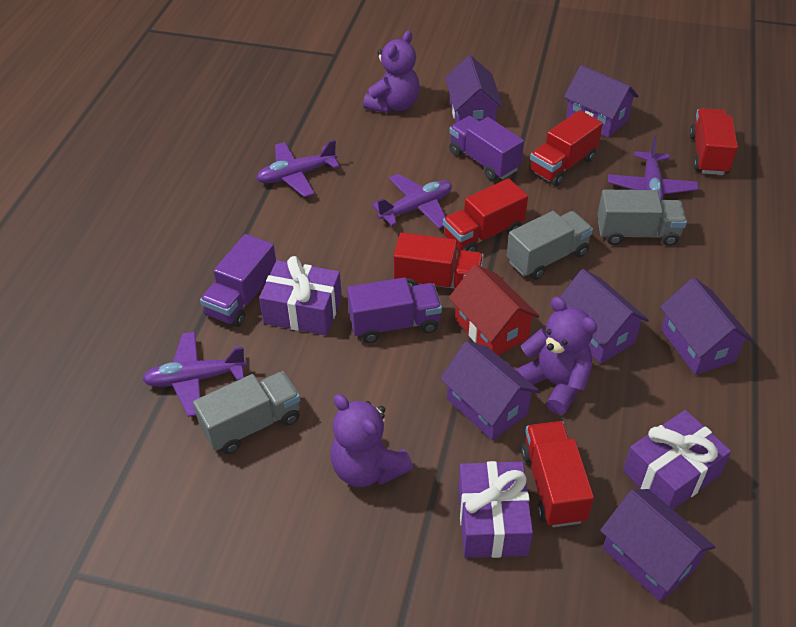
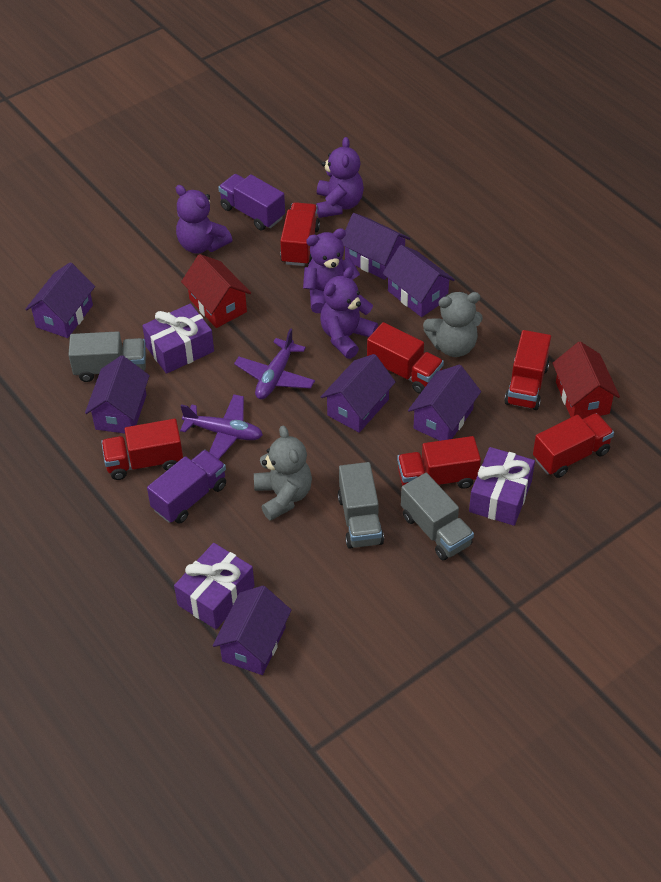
grey teddy bear: none = 0 -> [254,426,312,521] [423,292,483,357] = 2
purple house: [440,341,539,441] [445,55,503,123] [560,269,649,364] [564,65,639,138] [600,489,715,602] [660,278,753,375] = 6 -> [25,262,95,338] [85,355,150,434] [213,586,292,675] [321,354,396,433] [341,213,410,280] [382,245,455,317] [408,365,481,441] = 7
purple plane: [142,332,247,417] [256,140,340,197] [372,174,452,229] [608,136,699,200] = 4 -> [180,394,263,459] [234,328,315,399] = 2
purple teddy bear: [330,394,413,487] [363,31,420,113] [515,297,597,415] = 3 -> [176,185,233,254] [303,228,360,313] [316,137,364,218] [320,267,378,359] = 4
purple truck: [200,234,276,327] [347,277,442,343] [449,116,524,181] = 3 -> [147,450,226,524] [218,174,285,230] = 2
red house: [449,264,540,355] = 1 -> [181,254,251,328] [552,342,620,419] = 2
red truck: [394,233,484,289] [443,178,528,252] [521,421,594,527] [529,110,603,186] [689,108,738,175] = 5 -> [101,419,183,480] [280,202,320,266] [367,322,444,394] [397,436,481,489] [504,330,551,410] [533,413,614,478] = 6

